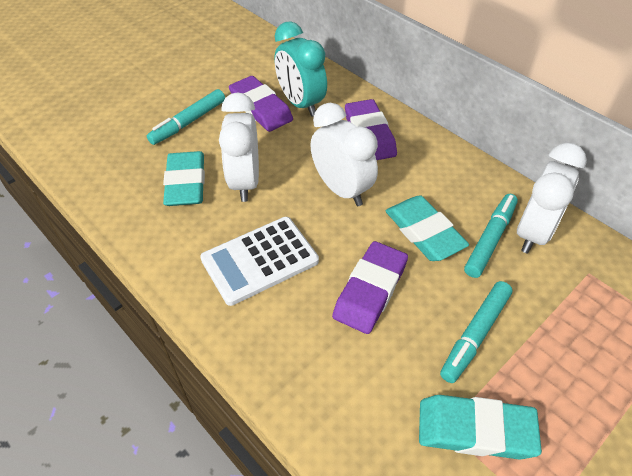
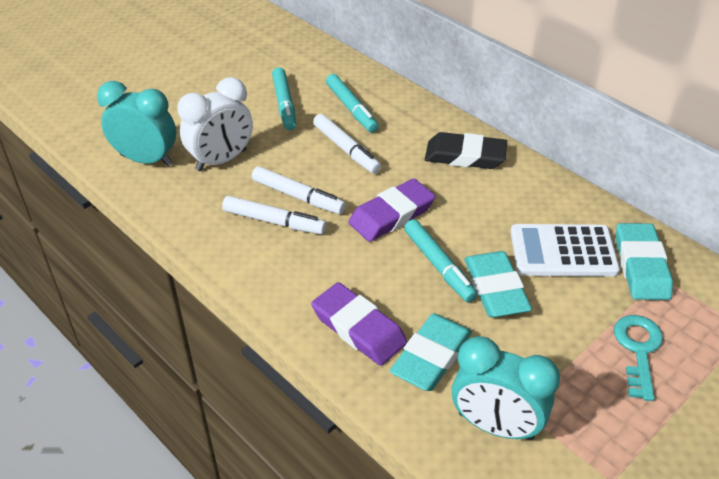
black eraser: none = 0 -> [425,132,507,169] = 1
purple eraser: [229,76,293,132] [332,241,408,334] [345,99,397,160] = 3 -> [311,282,407,366] [348,178,435,242] = 2
turquoise clock: [274,21,327,117] = 1 -> [97,81,176,166] [452,336,560,441] = 2
turquoise key: none = 0 -> [614,315,663,401] = 1
white clock: [219,92,259,202] [310,103,378,206] [517,143,587,254] = 3 -> [177,77,253,171] = 1
white marker: none = 0 -> [222,196,326,234] [252,166,346,214] [313,114,381,174] = 3

